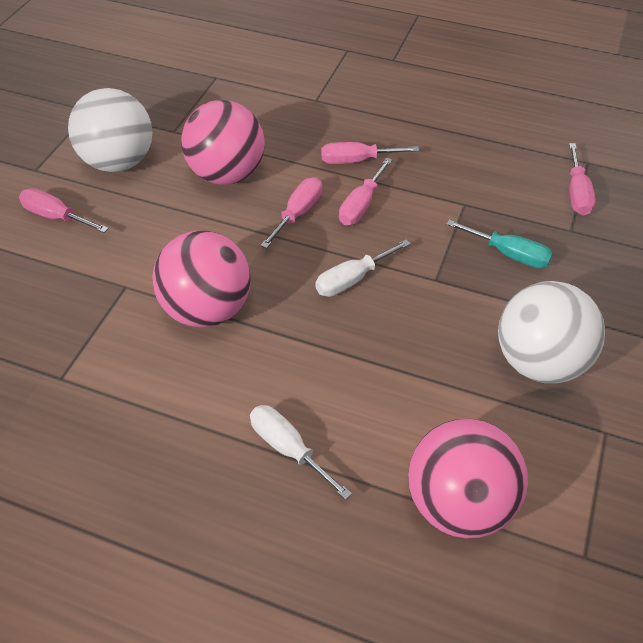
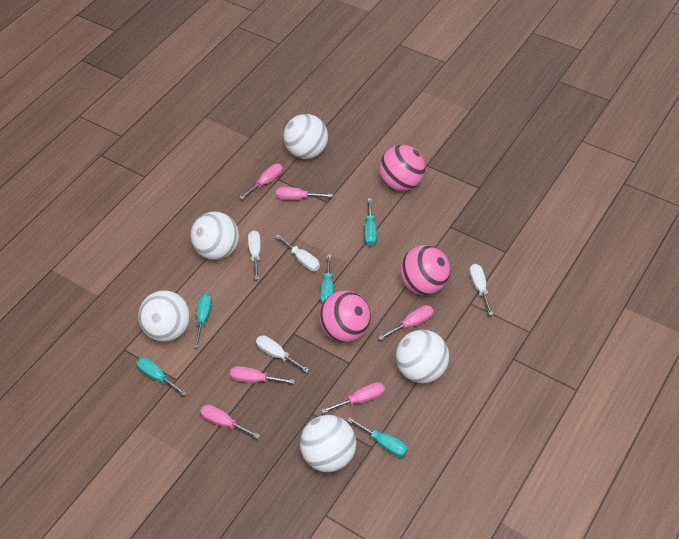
pink screwdriver: [19,188,109,233] [260,177,322,249] [321,142,419,164] [339,158,392,225] [569,143,596,216] = 5 -> [200,405,260,439] [230,366,295,384] [240,164,283,199] [276,187,333,200] [322,382,385,414] [378,305,434,340] = 6
turquoise screwdriver: [446,220,553,268] = 1 -> [136,357,187,396] [194,294,212,348] [320,254,334,304] [347,417,408,457] [364,198,377,246] = 5
white ball: [68,88,152,172] [498,281,605,383] = 2 -> [138,290,190,342] [190,212,239,260] [283,114,328,159] [300,415,357,472] [396,330,449,383] = 5
white screwdriver: [250,405,352,500] [315,240,410,297] = 2 -> [248,230,261,280] [256,335,309,373] [275,235,320,271] [469,264,493,316] = 4

